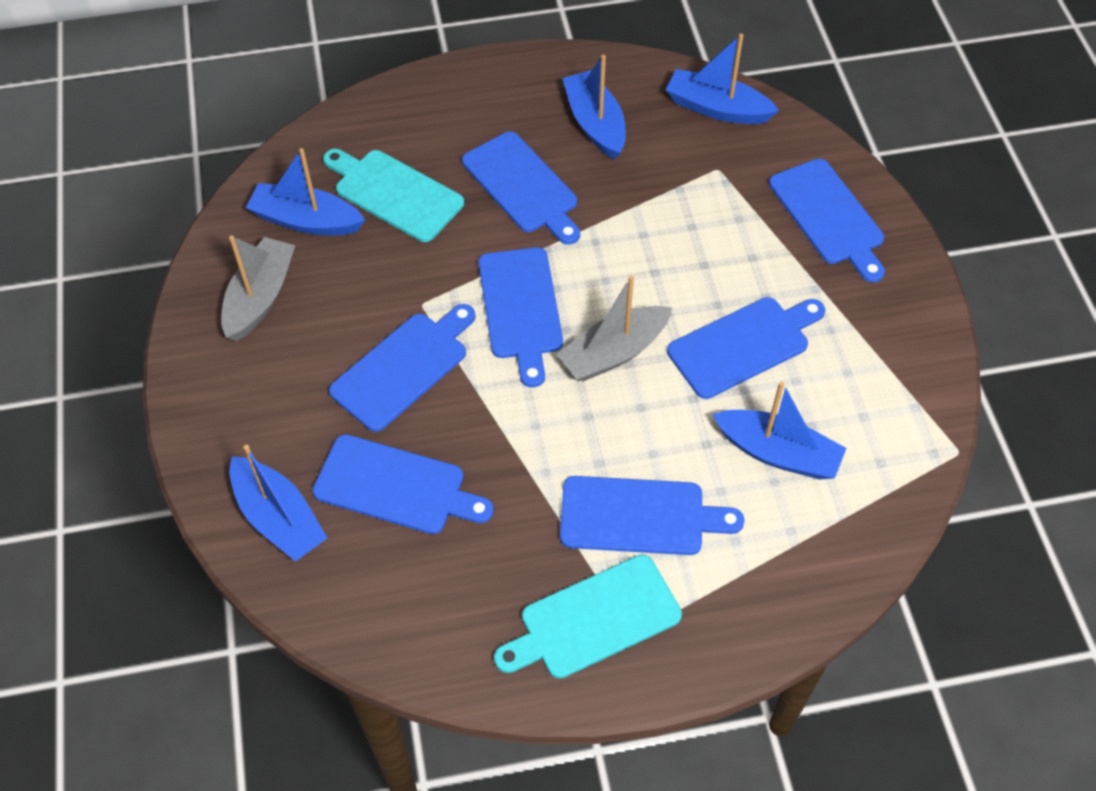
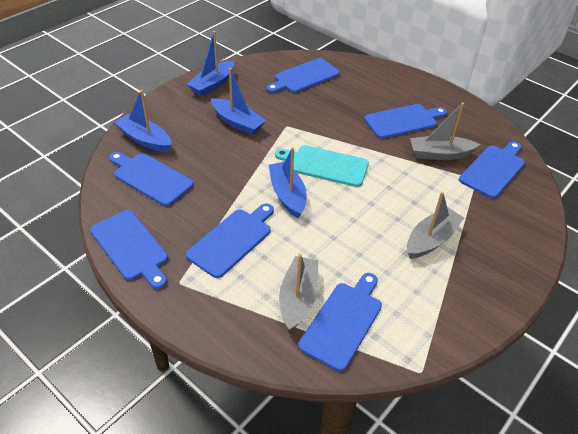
blue boat: [229,445,327,562] [246,148,365,235] [562,55,626,159] [666,33,779,124] [712,381,847,480] = 5 -> [114,90,172,152] [187,31,234,96] [211,68,266,135] [269,147,306,218] = 4
grey boat: [221,236,295,341] [557,275,672,381] = 2 -> [279,254,318,331] [407,192,464,259] [410,103,480,160] = 3
turquoise cutting board: [323,149,464,242] [494,554,682,679] = 2 -> [275,145,369,187] = 1

